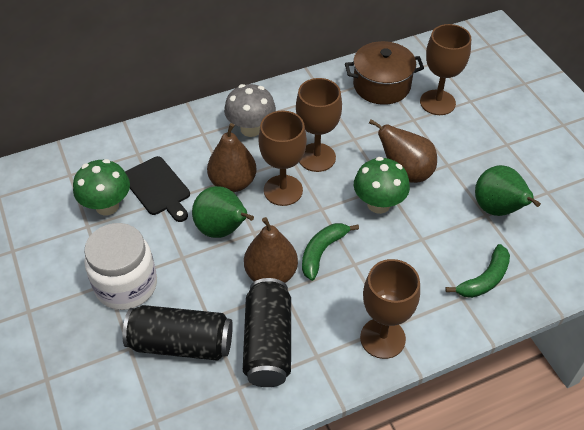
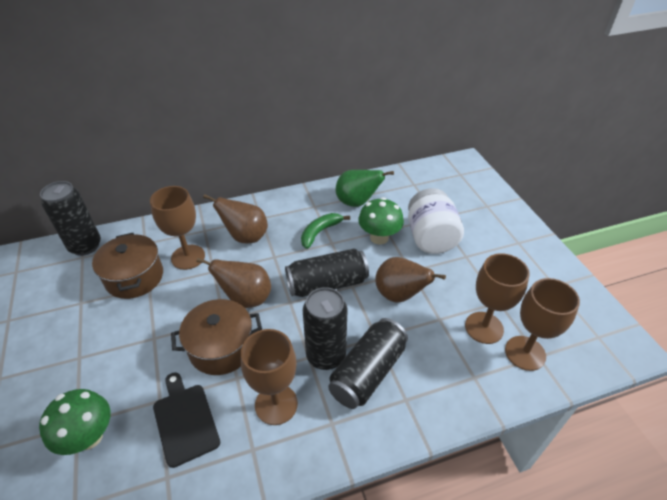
black can: [122,305,233,361] [243,278,291,387] = 2 -> [40,181,101,256] [285,248,369,297] [303,287,348,370] [328,318,408,409] = 4
brown pot: [345,41,424,105] = 1 -> [92,233,163,299] [171,299,262,375] = 2
green banana: [302,223,359,281] [445,244,510,298] = 2 -> [301,213,350,249] = 1
green pear: [192,186,254,238] [475,165,541,216] = 2 -> [336,170,394,207] = 1
grey mushroom: [224,84,276,137] = 1 -> none = 0

